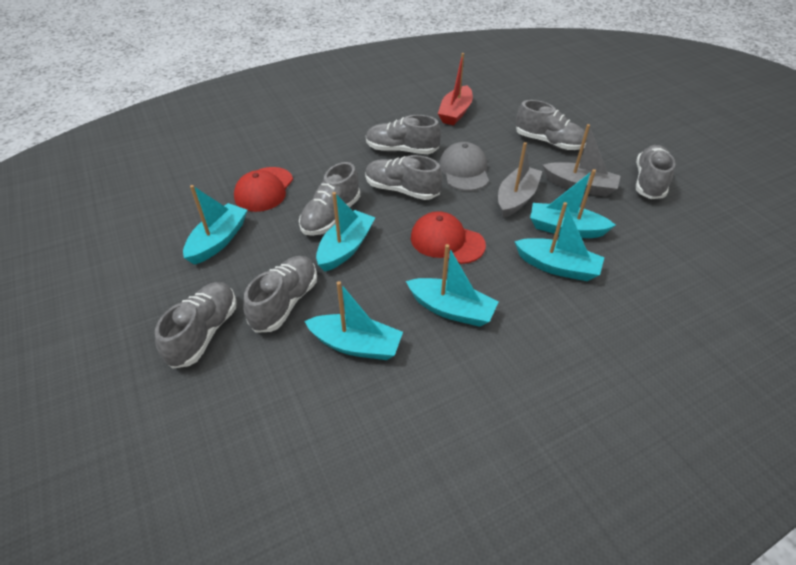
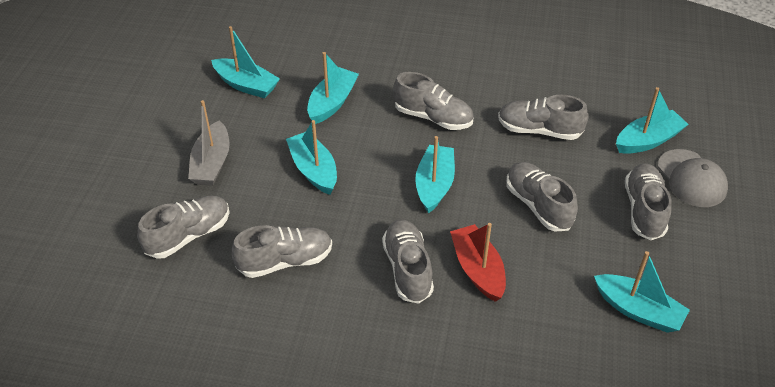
grey boat: [498,142,542,218] [543,124,620,197] = 2 -> [188,100,230,186] = 1
red cap: [234,167,293,212] [411,211,486,264] = 2 -> none = 0

